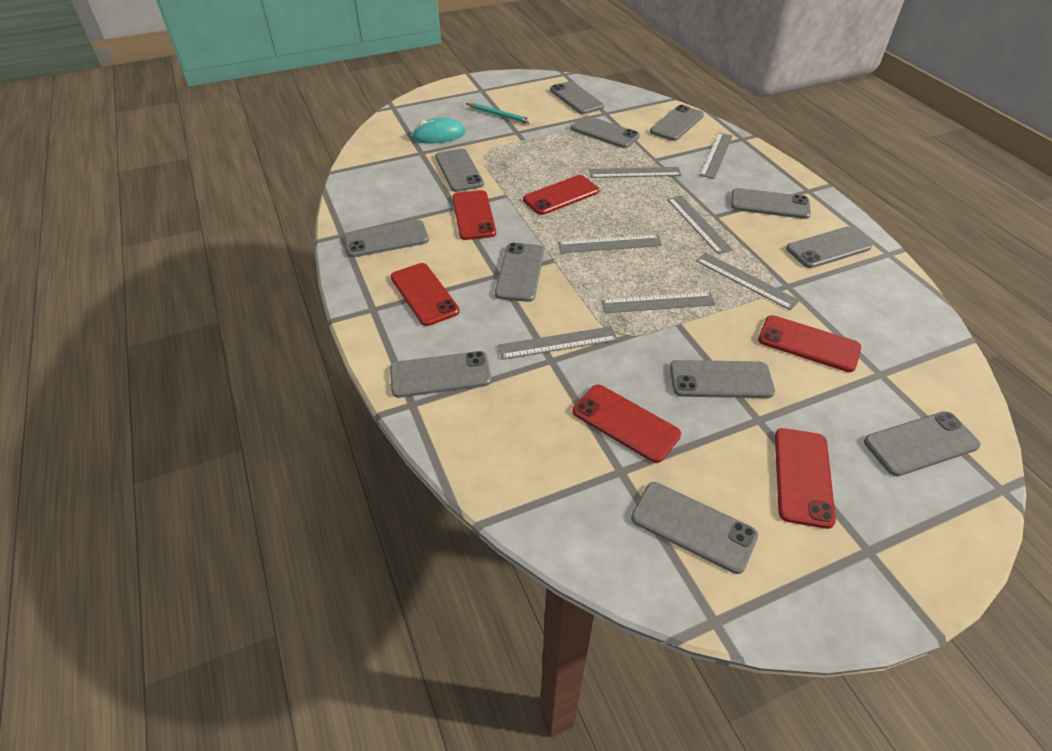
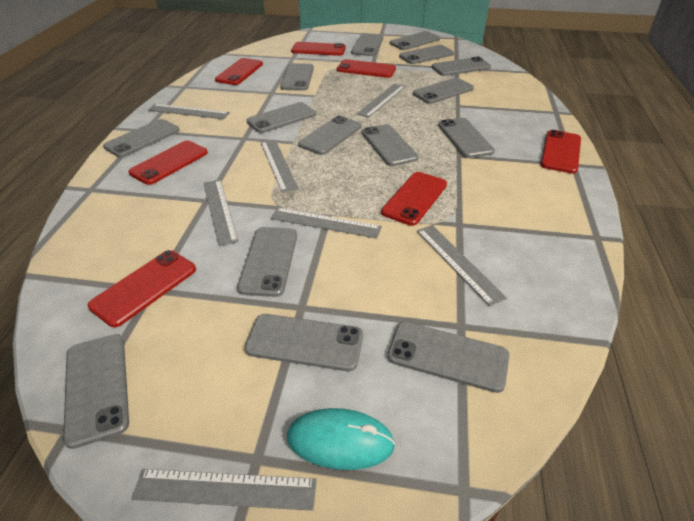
grey phone: [344,220,429,257] [390,351,491,398] [435,148,484,192] [495,243,544,302] [550,81,604,114] [571,115,640,148] [631,482,758,574] [650,105,704,141] [670,360,775,398] [731,188,811,219] [786,227,872,268] [864,411,981,476] = 12 -> [63,334,129,449] [103,119,180,158] [237,227,297,297] [245,314,363,371] [247,102,316,133] [280,63,314,91] [298,116,361,155] [351,34,383,56] [362,124,418,166] [387,322,510,393] [390,31,440,50] [399,45,454,64] [413,78,474,104] [432,57,491,76] [438,118,495,158] = 15
red phone: [391,263,460,326] [453,190,496,240] [523,175,599,215] [572,385,681,463] [758,315,861,372] [775,428,836,529] = 6 -> [88,250,196,327] [129,140,208,185] [215,58,263,85] [291,42,346,56] [337,59,396,78] [381,172,447,226] [541,130,581,174] = 7
turquoise pencil: [466,103,532,124] = 1 -> none = 0

